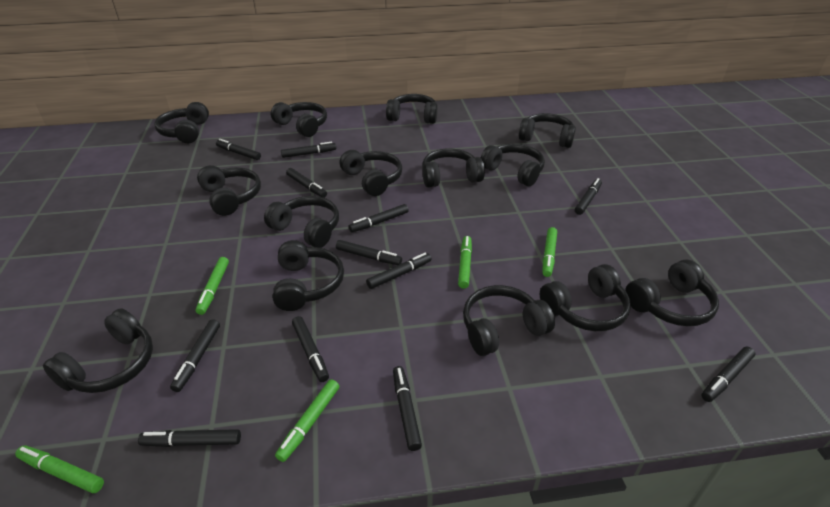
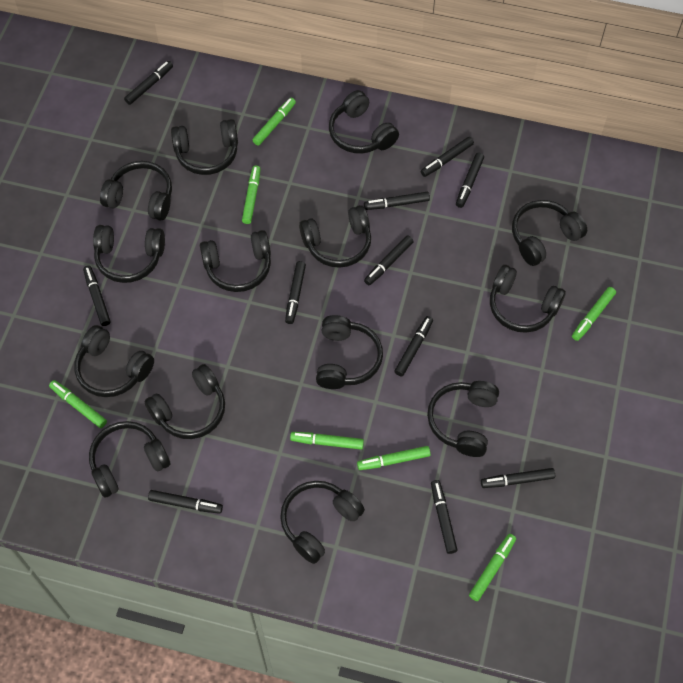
black marker: [138,429,241,447] [170,319,220,392] [216,139,261,160] [281,142,336,158] [286,168,327,198] [292,316,329,382] [336,240,402,265] [349,204,409,232] [366,253,431,289] [393,366,422,451] [575,178,602,215] [701,347,755,402] = 12 -> [83,266,111,326] [124,61,173,105] [148,490,223,514] [285,261,306,324] [364,192,430,210] [364,235,414,285] [394,316,433,376] [421,137,474,177] [431,480,457,554] [456,153,484,208] [481,468,555,488] = 11
green marker: [15,446,104,493] [195,257,229,315] [275,379,339,462] [458,236,472,289] [543,227,557,277] = 5 -> [49,380,107,428] [242,165,260,224] [253,98,296,146] [290,432,364,450] [357,446,431,470] [469,534,516,601] [572,287,616,341] = 7

